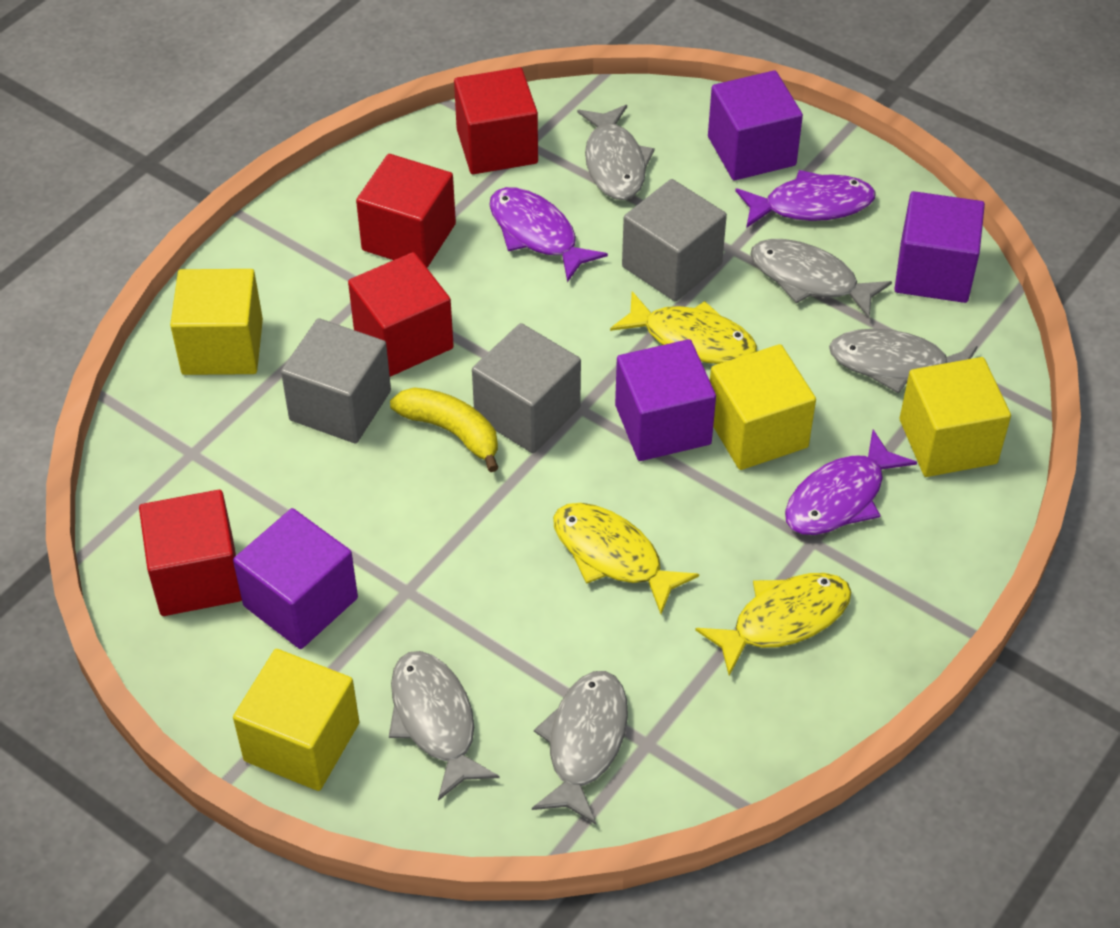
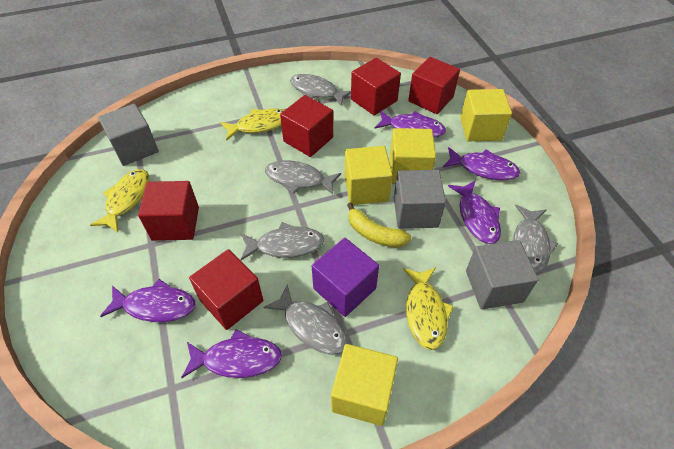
purple cube: [233,508,358,649] [615,339,716,461] [708,70,803,180] [894,191,985,303] = 4 -> [312,238,379,317] = 1
purple fish: [490,187,608,282] [735,170,876,228] [785,430,917,535] = 3 -> [100,279,195,322] [181,329,282,378] [374,110,446,138] [443,147,520,180] [448,180,501,244] = 5
red cube: [139,490,242,616] [348,252,454,377] [356,154,456,268] [454,67,538,174] = 4 -> [138,181,199,241] [189,249,263,330] [280,95,333,157] [351,58,401,115] [408,57,460,114] = 5

